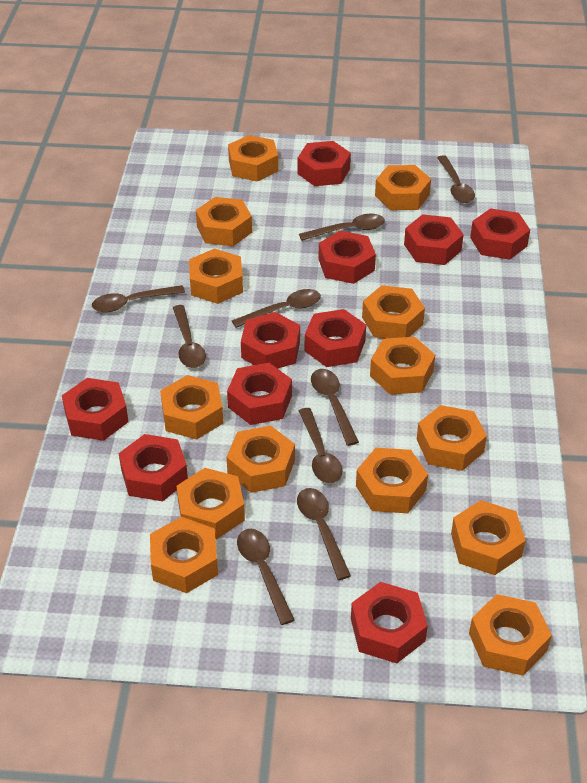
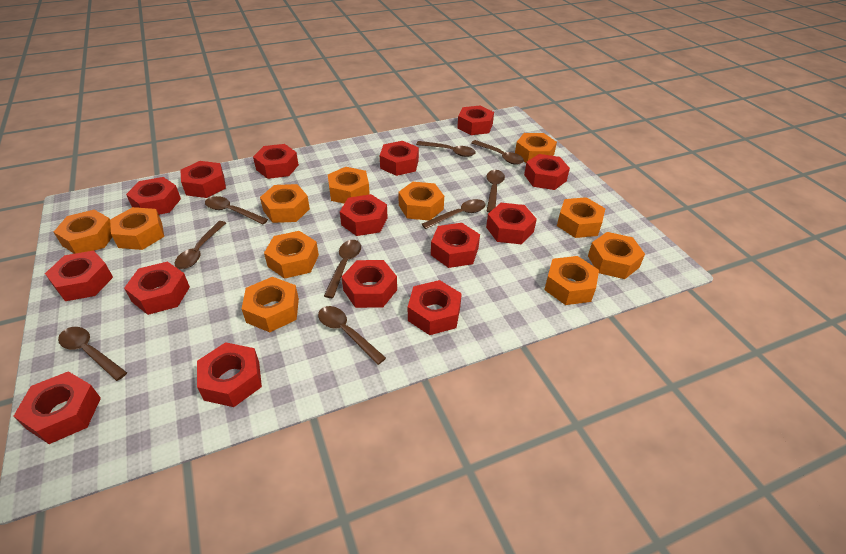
orange nut: [150,517,218,593] [160,375,223,439] [177,468,245,539] [189,248,243,304] [196,197,252,246] [226,426,295,493] [228,135,278,182] [356,448,428,513] [362,285,425,339] [370,337,435,395] [375,165,431,210] [417,405,487,471] [451,500,526,575] [469,594,552,676] = 14 -> [54,210,112,254] [110,207,164,250] [242,277,299,332] [260,184,310,223] [264,231,319,279] [328,167,370,204] [398,182,444,220] [515,133,557,163] [544,256,599,305] [557,197,605,238] [588,232,645,279] = 11
red nut: [62,378,129,441] [119,434,188,501] [227,363,292,425] [241,312,300,369] [297,141,351,186] [305,309,366,367] [318,231,376,284] [351,582,428,663] [404,214,464,265] [470,208,530,260] = 10 -> [14,371,101,444] [45,251,113,301] [124,261,190,315] [126,177,181,215] [180,161,226,198] [197,342,262,407] [253,144,299,179] [340,194,388,236] [342,260,397,308] [380,141,419,176] [408,280,462,335] [431,223,480,268] [457,106,494,135] [486,203,537,245] [524,154,570,190] = 15

